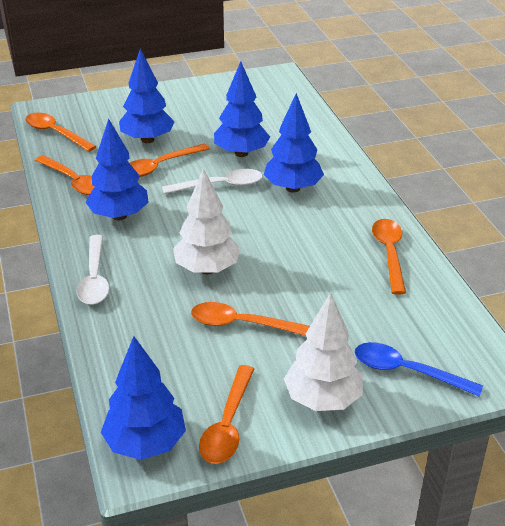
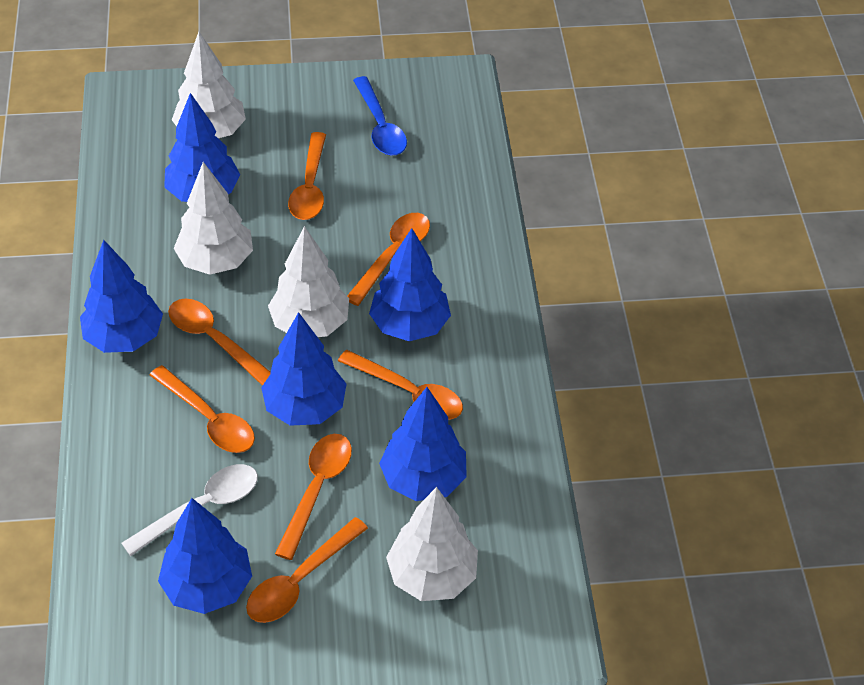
blue tree: [85,118,149,220] [101,336,186,460] [119,49,175,143] [214,61,270,157] [264,93,324,192] = 5 -> [80,240,163,353] [158,498,252,614] [164,93,240,202] [261,312,347,426] [369,228,451,342] [379,387,467,501] = 6
orange spoon: [25,113,97,152] [35,155,94,195] [130,144,210,177] [191,302,310,336] [199,365,254,464] [372,219,406,294] = 6 -> [150,365,255,453] [168,299,271,386] [246,517,368,623] [275,434,352,560] [288,132,326,220] [338,350,463,420] [347,213,430,306] = 7
white spoon: [76,235,109,305] [162,169,263,194] = 2 -> [121,464,258,556] = 1
white tree: [173,168,241,274] [284,292,363,411] = 2 -> [172,32,246,138] [173,162,253,275] [268,226,349,337] [386,487,478,601] = 4

